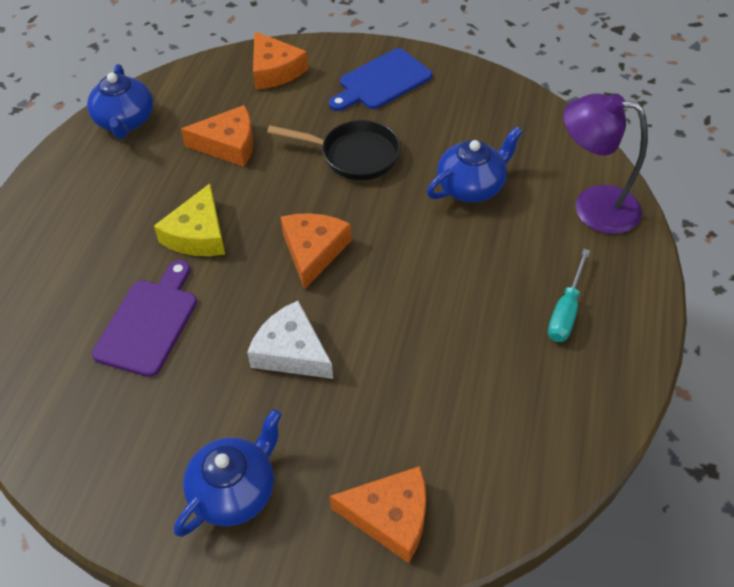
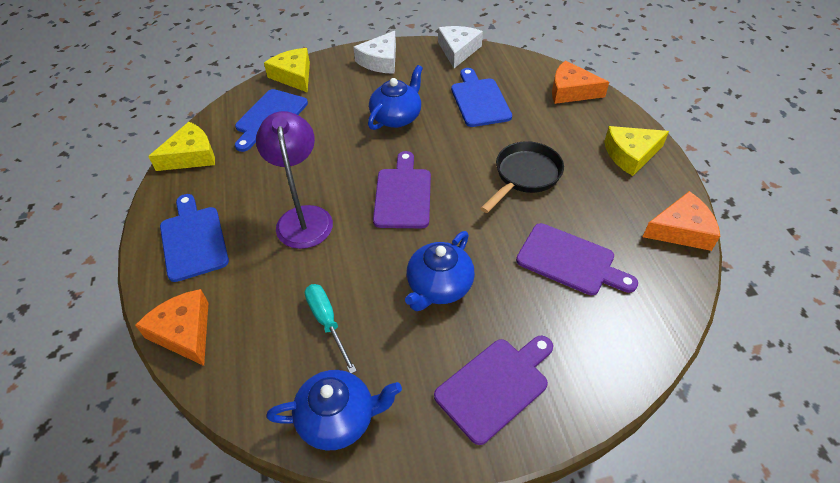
blue cutting board: [329,48,432,111] = 1 -> [160,194,229,282] [235,89,308,152] [451,68,512,127] = 3
orange cheese: [181,105,254,167] [253,31,308,89] [281,213,351,290] [330,466,427,563] = 4 -> [135,289,208,366] [552,60,609,104] [643,191,720,251] = 3
purple cutting board: [92,260,197,377] = 1 -> [373,151,431,228] [434,335,553,445] [516,223,638,295] = 3
white cheese: [247,301,333,379] = 1 -> [353,31,396,74] [438,26,483,68] = 2
yellow cheese: [154,184,225,256] = 1 -> [148,122,215,171] [264,48,310,92] [604,126,669,176] = 3

